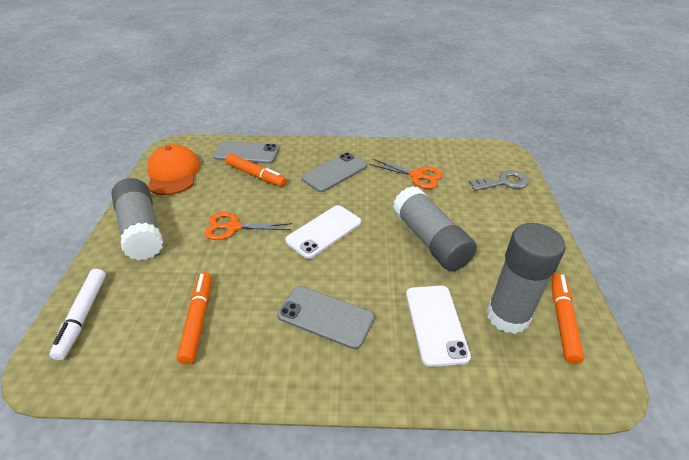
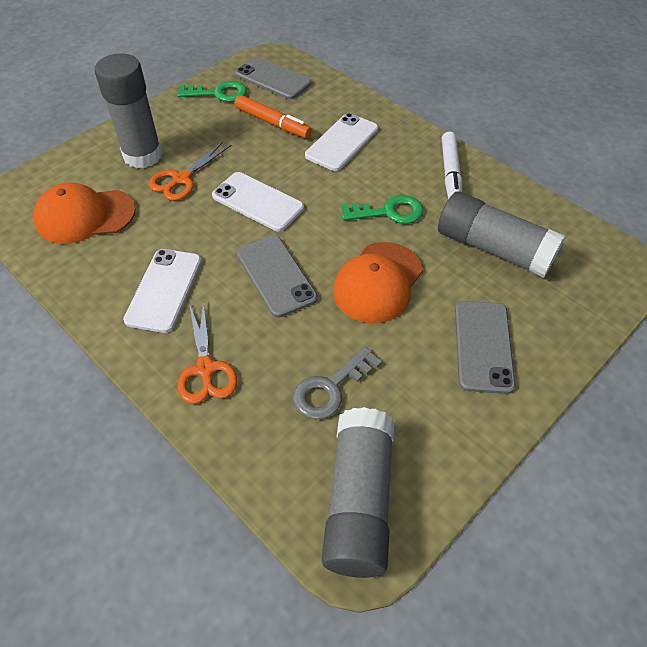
green key: none = 0 -> [177,81,247,102] [341,195,423,224] = 2
orange cap: [147,144,200,195] = 1 -> [34,183,136,244] [333,242,423,323] = 2
orange marker: [177,272,212,365] [225,154,287,187] [551,273,584,364] = 3 -> [234,95,312,138] = 1
white phone: [285,205,361,259] [406,286,471,367] = 2 -> [123,249,202,333] [212,172,304,231] [305,113,378,171] = 3

